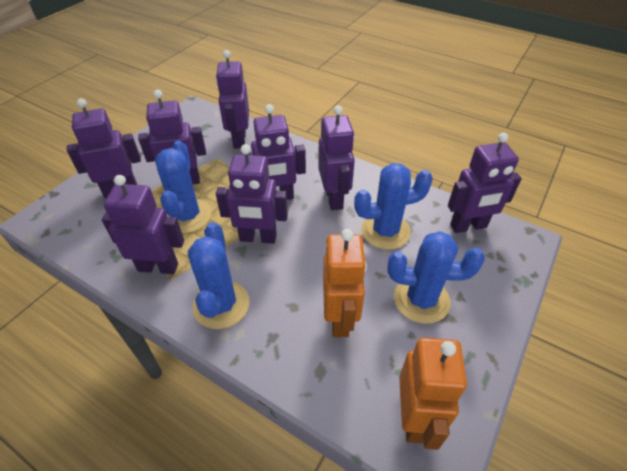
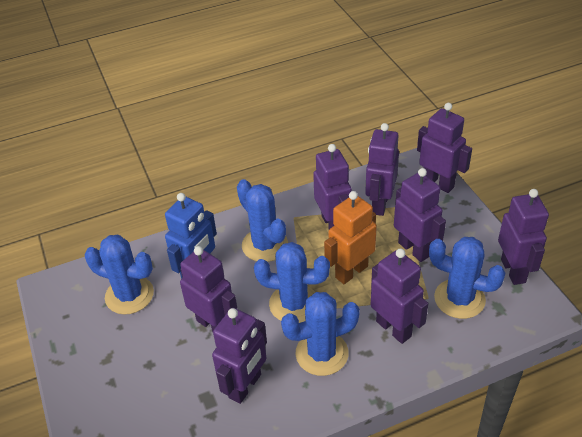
blue cactus: [155,140,211,233] [188,222,250,329] [354,163,433,250] [388,231,485,324] = 4 -> [85,235,154,315] [237,179,288,262] [254,242,330,323] [281,292,360,376] [429,237,506,319] = 5
blue robot: none = 0 -> [165,193,217,279] = 1
orange robot: [323,229,367,337] [399,338,467,450] = 2 -> [324,191,377,284] = 1

